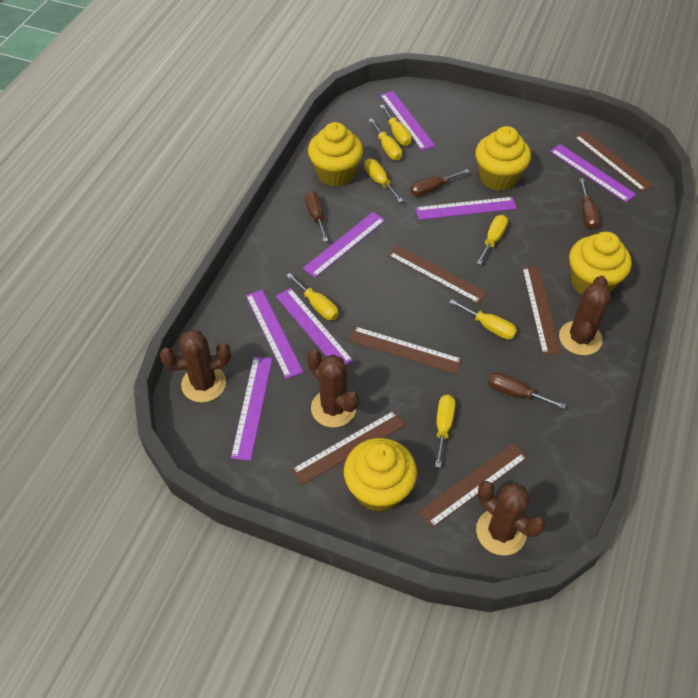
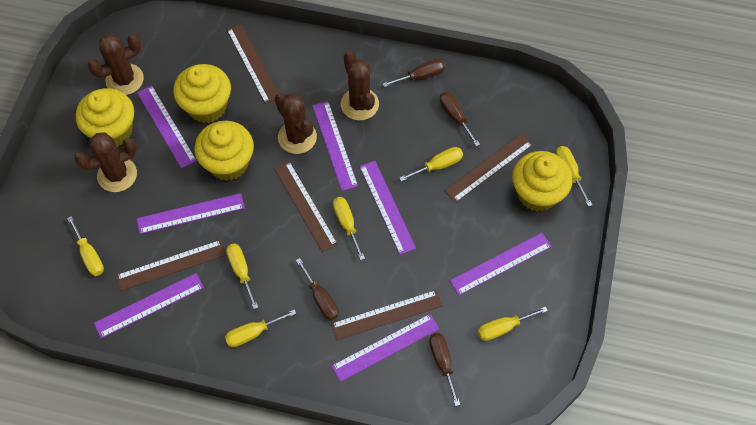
brown ruler: [291,411,405,485] [348,326,462,374] [388,245,487,304] [418,443,527,528] [522,267,561,355] [574,131,654,192] = 6 -> [116,240,226,291] [227,24,278,104] [274,161,338,252] [331,290,442,340] [444,133,533,203] = 5

